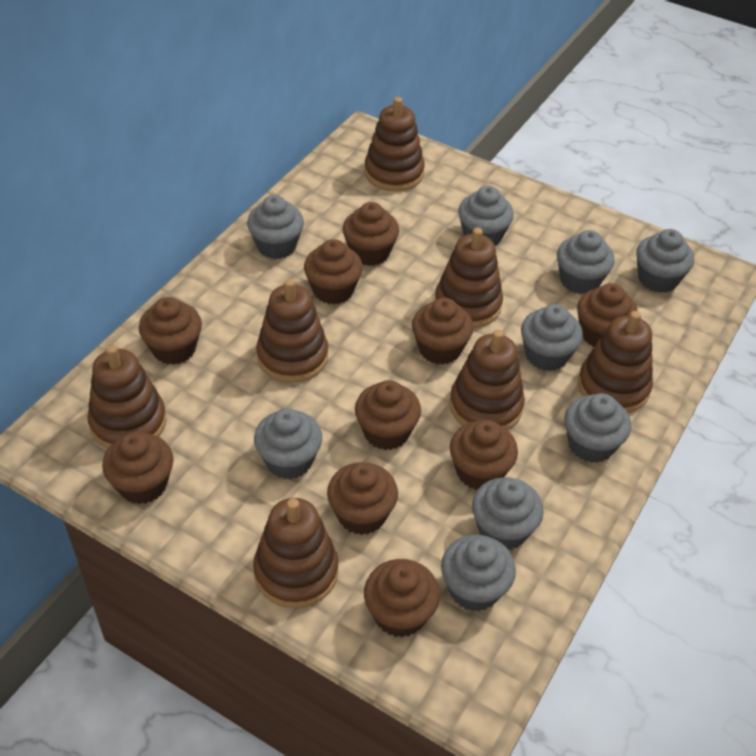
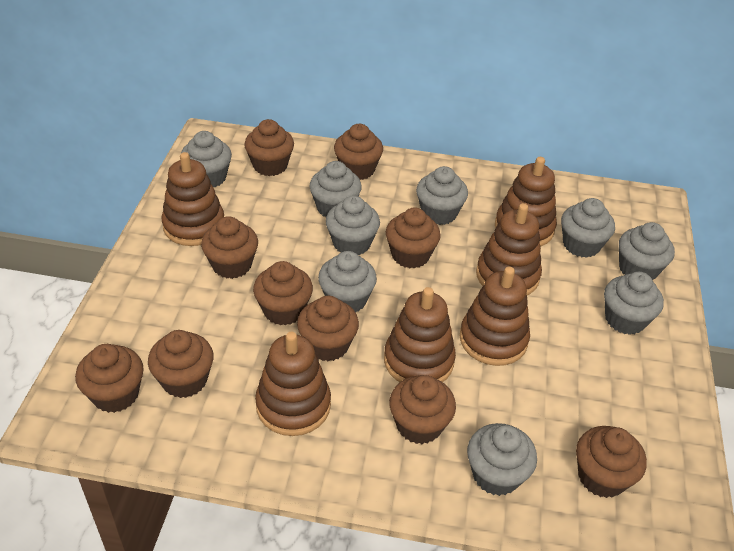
brown stacking toy: [87,345,167,449] [253,498,338,608] [256,279,328,383] [364,97,425,191] [434,228,503,328] [449,329,525,430] [578,311,653,413] = 7 -> [162,152,224,246] [255,332,331,436] [384,287,456,382] [460,266,530,366] [476,203,542,295] [495,157,557,247] = 6

